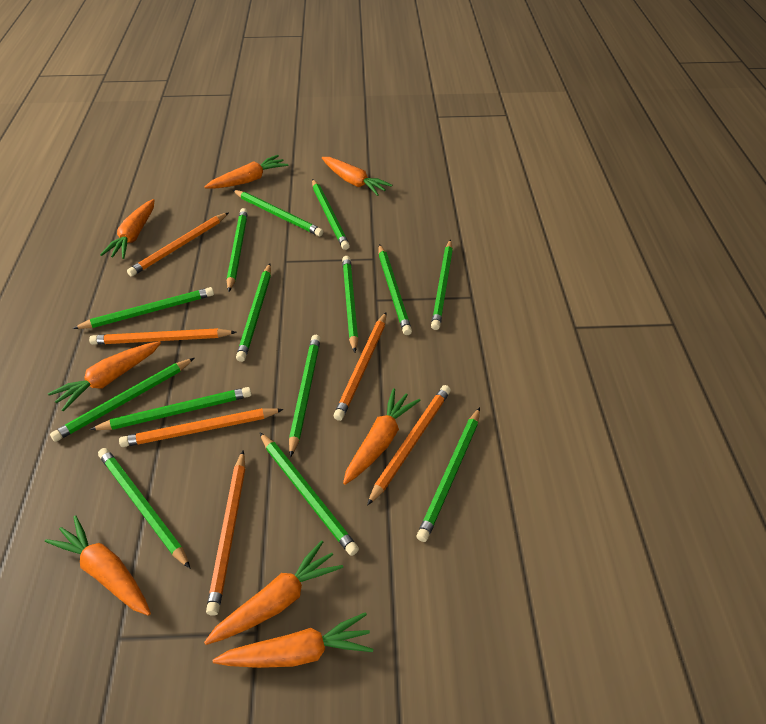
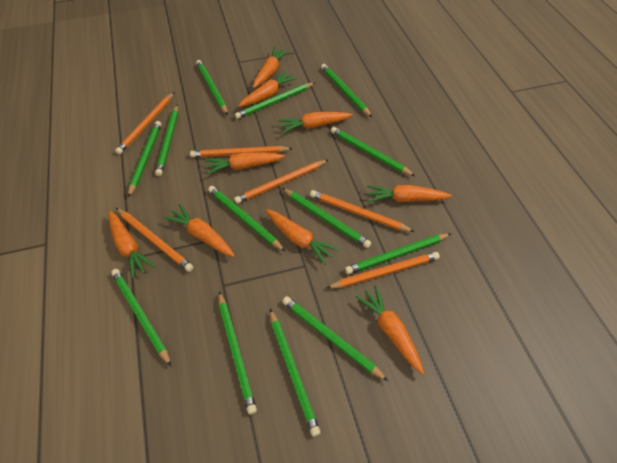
green pencil: [50,358,194,442] [72,287,214,329] [90,387,252,430] [98,448,190,568] [227,208,248,292] [233,190,324,237] [236,263,271,362] [260,432,359,556] [289,335,321,457] [312,179,350,250] [342,256,358,353] [379,244,412,335] [417,407,480,542] [431,239,453,330] = 14 -> [111,269,171,366] [128,121,161,198] [155,104,178,176] [196,60,228,115] [208,186,286,252] [219,291,257,415] [235,82,315,119] [270,309,321,437] [282,188,371,248] [282,296,388,381] [321,64,372,117] [331,127,415,176] [345,234,451,274] = 13
orange carrot: [45,515,151,616] [48,341,161,412] [100,199,155,259] [204,155,288,189] [204,540,343,645] [213,612,373,668] [322,157,392,196] [343,388,421,485] = 8 -> [109,211,155,279] [163,204,235,257] [204,152,285,175] [238,70,297,107] [253,47,290,88] [265,209,340,265] [278,112,353,133] [355,286,424,375] [367,185,452,202] = 9

